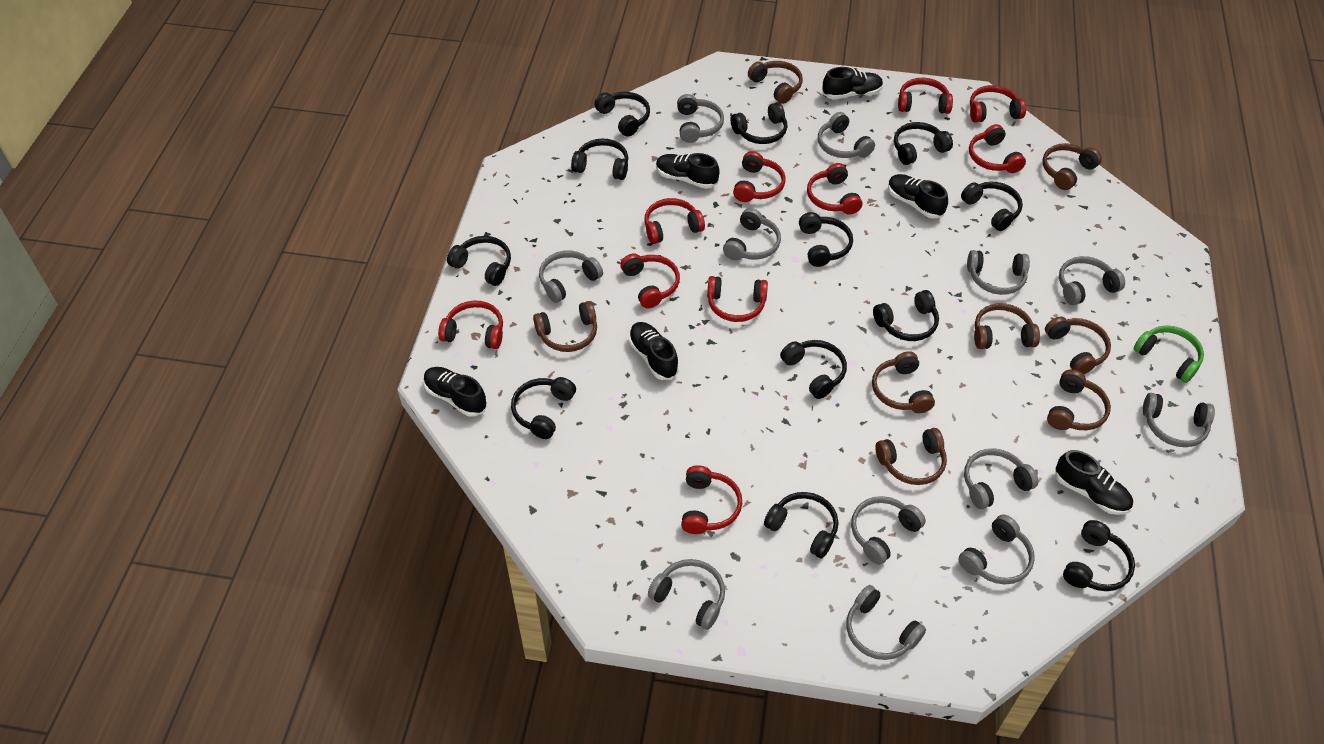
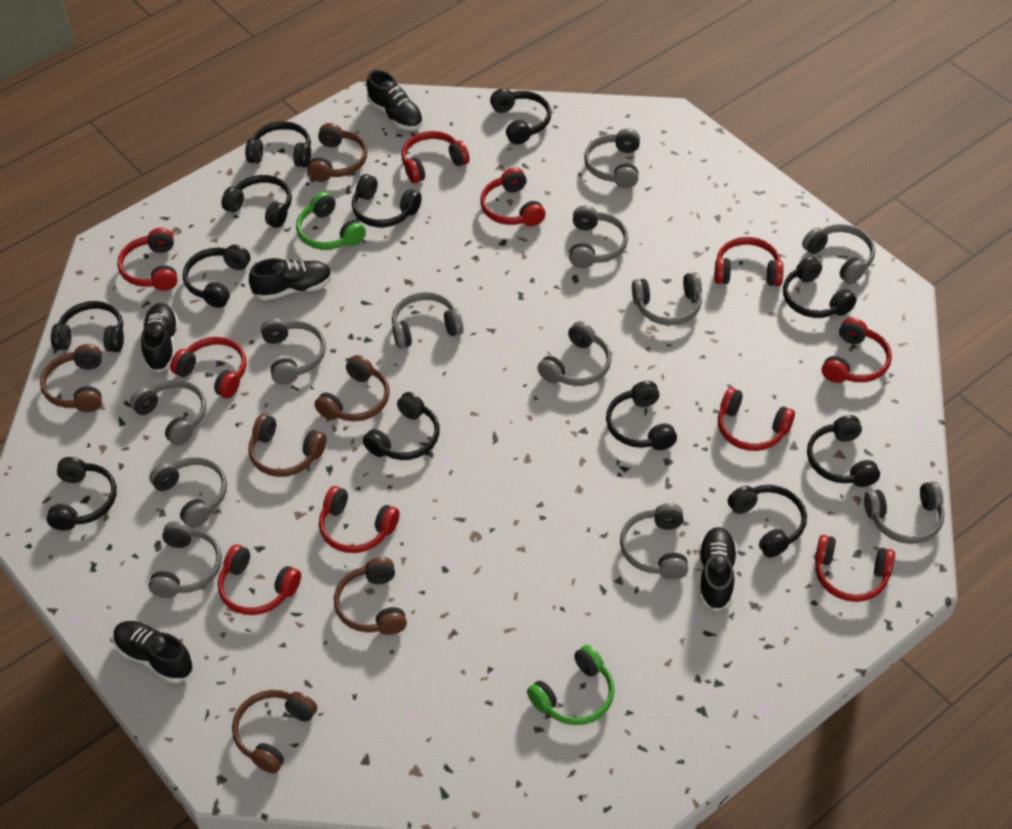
black shoe: [423,367,487,417] [628,322,679,380] [656,153,720,189] [822,67,883,99] [888,174,948,219] [1055,450,1133,515] = 6 -> [113,621,194,683] [141,303,178,372] [249,258,332,300] [366,70,423,130] [699,527,737,611] = 5
brown headphones: [533,301,597,352] [748,61,803,104] [872,351,935,413] [875,428,947,485] [974,303,1040,349] [1042,143,1102,190] [1045,316,1111,374] [1047,369,1111,430] = 8 -> [40,344,102,412] [232,690,317,774] [248,414,327,477] [307,123,367,182] [315,355,390,421] [334,557,407,635] = 6
green headphones: [1134,326,1204,383] = 1 -> [296,192,366,250] [527,645,615,725] = 2

